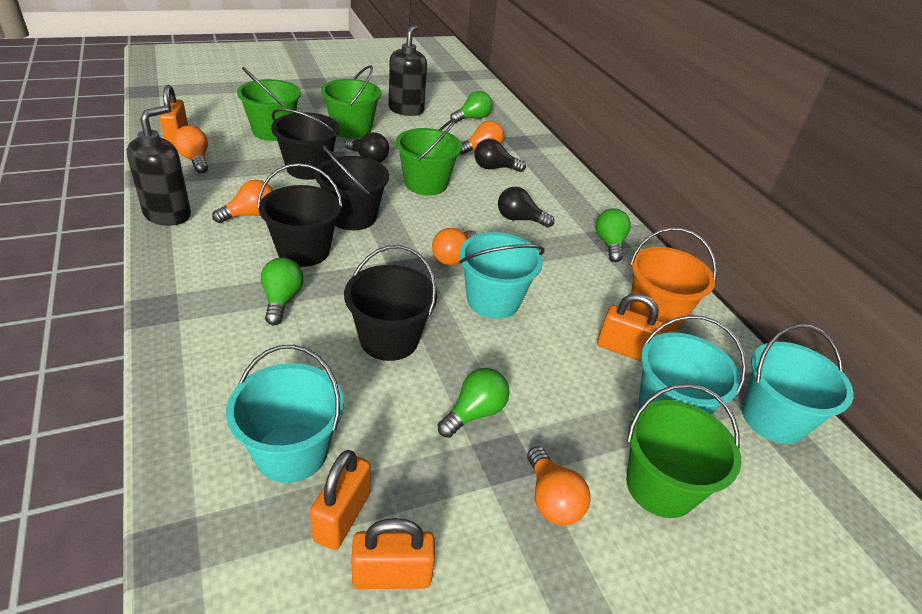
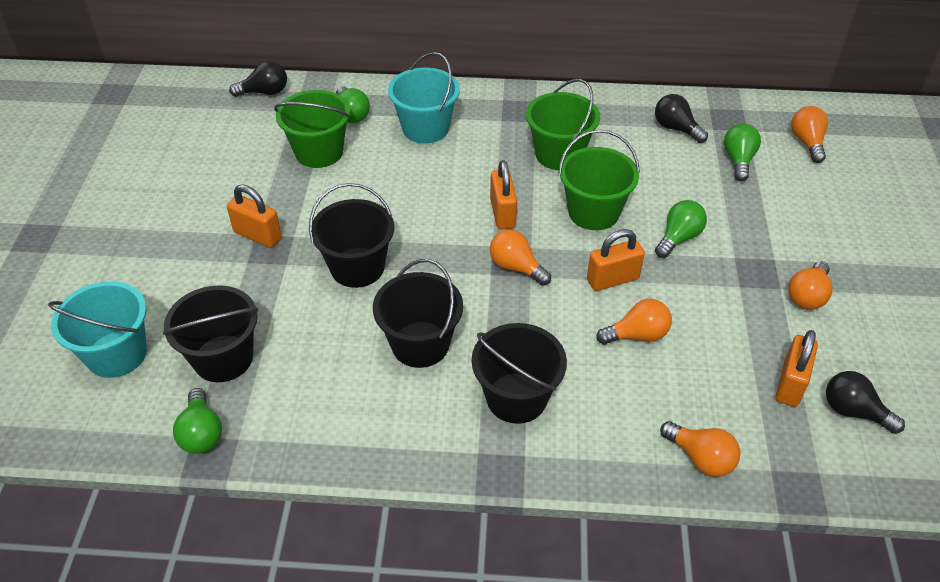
black soap dispenser: [127,106,191,226] [388,25,427,116] = 2 -> none = 0
green bucket: [237,67,301,141] [321,65,381,139] [396,118,462,195] [626,384,741,518] = 4 -> [274,90,351,168] [526,79,600,170] [558,130,640,230] = 3
orange bucket: [630,227,717,332] = 1 -> none = 0
turquoise bucket: [226,345,344,483] [459,232,544,319] [638,315,746,415] [742,324,854,444] = 4 -> [48,281,147,378] [388,52,460,143] = 2

